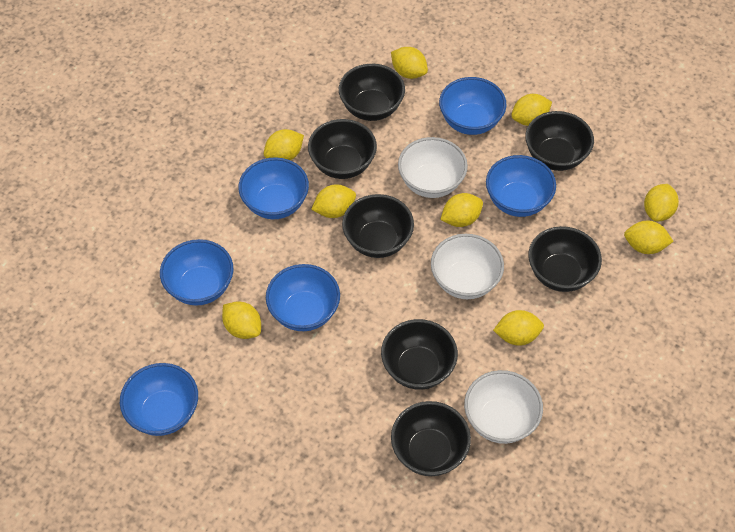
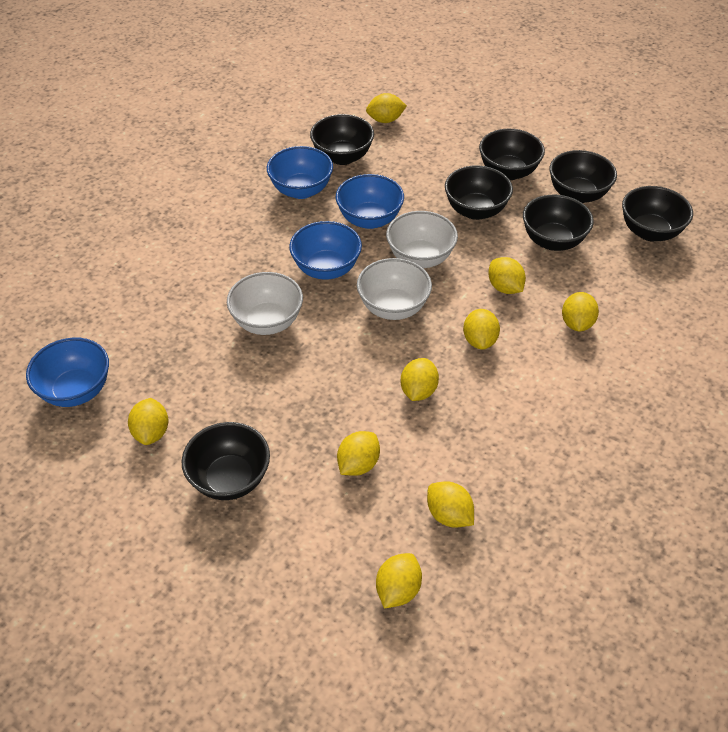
blue bowl: [120,363,198,436] [160,239,234,306] [239,157,309,219] [266,264,340,331] [439,77,506,135] [486,155,556,217] = 6 -> [26,338,109,407] [267,146,333,199] [289,221,362,280] [336,174,404,229] = 4

